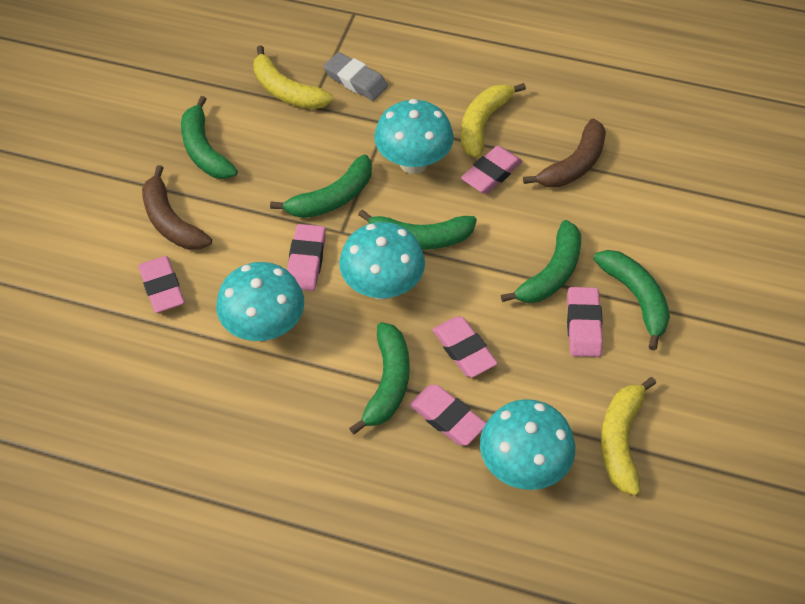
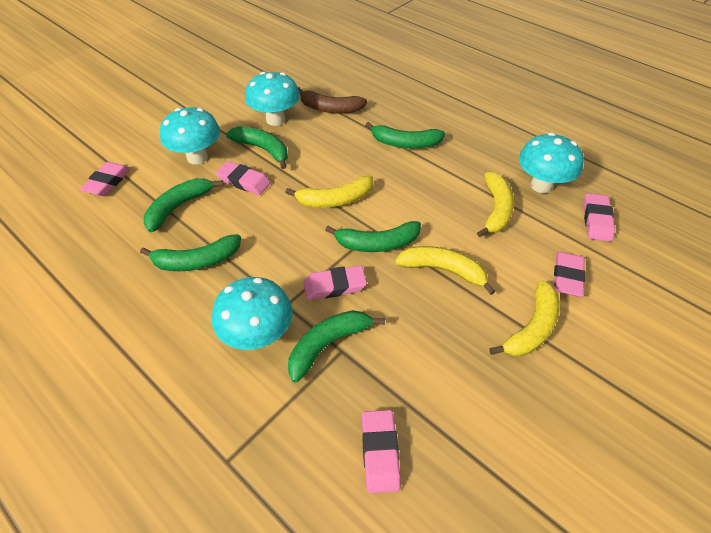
brown banana: [142,165,212,250] [523,118,606,188] = 2 -> [298,87,367,114] = 1
grey eraser: [324,52,388,101] = 1 -> none = 0
yellow banana: [253,45,333,109] [461,83,526,158] [601,377,656,496] = 3 -> [285,176,373,208] [395,246,496,295] [477,172,514,237] [489,280,560,356] = 4

